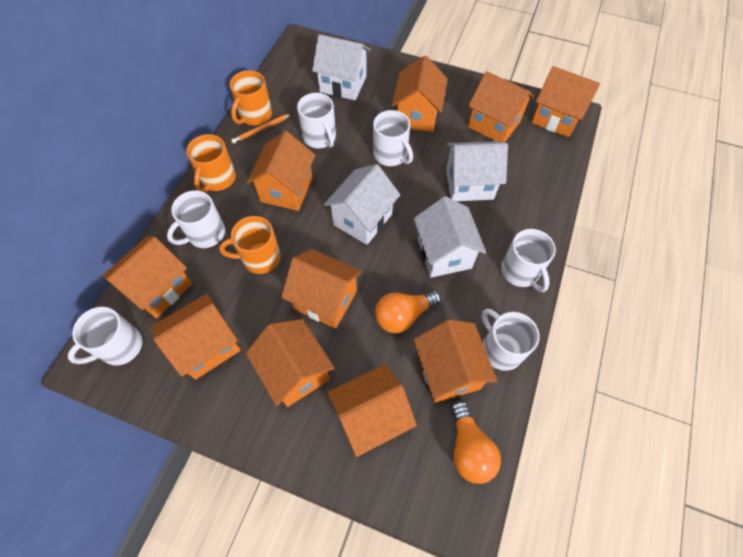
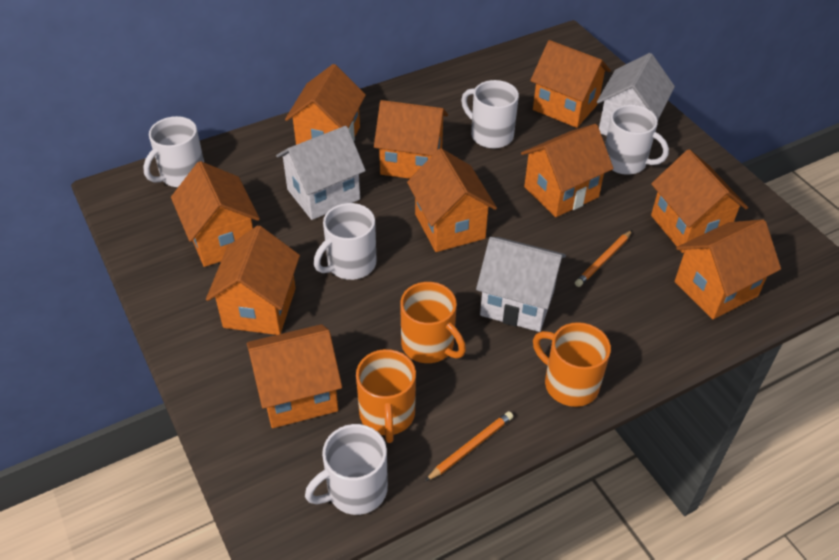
orange light bulb: [375,291,441,333] [451,400,501,484] = 2 -> none = 0
orange pencil: [231,114,291,144] = 1 -> [425,411,513,481] [575,230,632,287] = 2
white house: [312,34,370,100] [324,164,400,245] [414,196,486,278] [446,141,508,201] = 4 -> [276,126,366,220] [476,237,566,332] [597,53,675,136] = 3
white mug: [68,307,142,366] [167,190,225,248] [297,93,336,148] [373,110,413,166] [482,309,540,371] [501,229,556,292] = 6 -> [143,116,204,187] [305,424,388,515] [314,203,377,280] [461,80,519,149] [605,105,669,175] = 5

